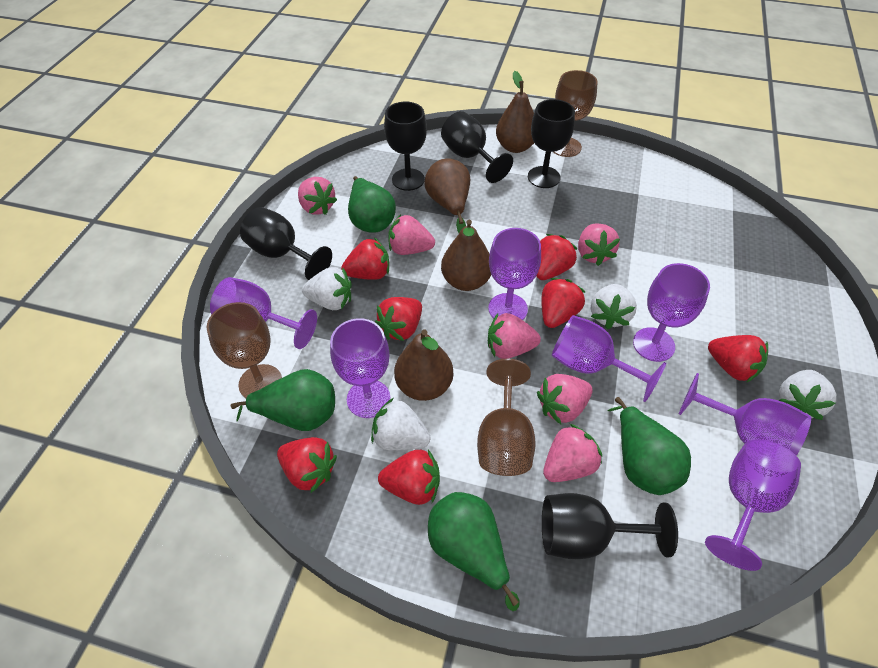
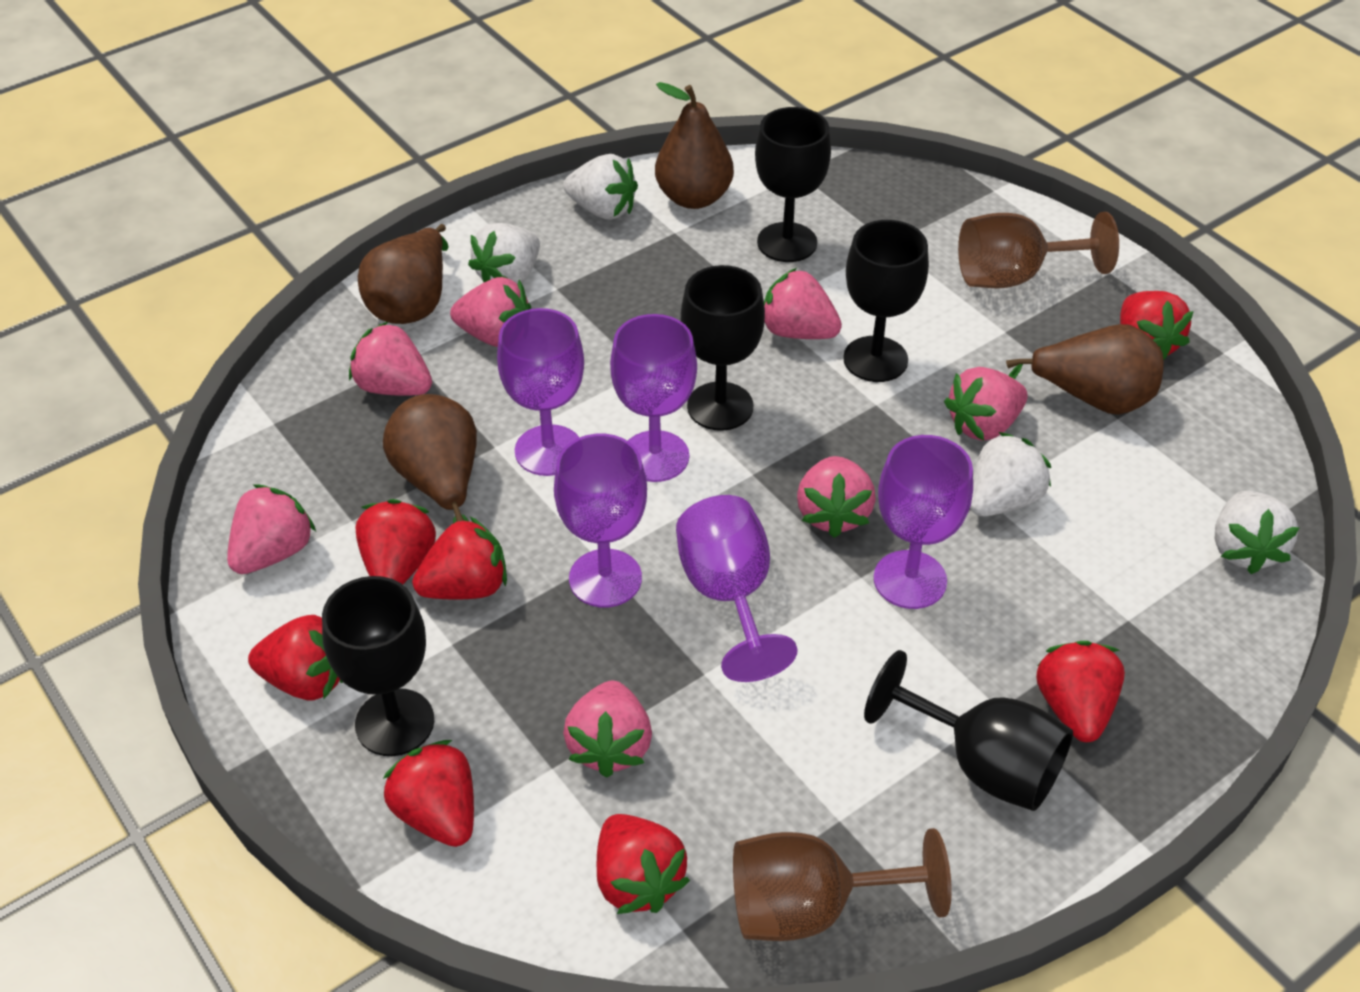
brown goblet: [207,302,282,398] [477,359,535,476] [554,70,597,157] = 3 -> [733,828,952,941] [958,212,1119,288] = 2
green pear: [231,369,335,431] [348,176,396,233] [428,492,519,611] [607,397,691,495] = 4 -> none = 0
pink strawberry: [298,177,337,215] [388,214,435,255] [488,313,541,359] [537,374,593,424] [543,424,602,482] [578,223,620,266] = 6 -> [227,484,316,574] [349,322,432,396] [450,277,531,347] [563,681,652,778] [764,268,842,339] [797,456,876,538] [944,367,1028,441] = 7
purple goblet: [210,277,317,349] [330,318,390,418] [488,228,541,320] [552,315,666,402] [633,263,710,362] [679,373,811,456] [705,440,801,571] = 7 -> [497,308,584,476] [554,434,647,608] [610,314,697,482] [676,495,798,682] [874,435,973,609] = 5

